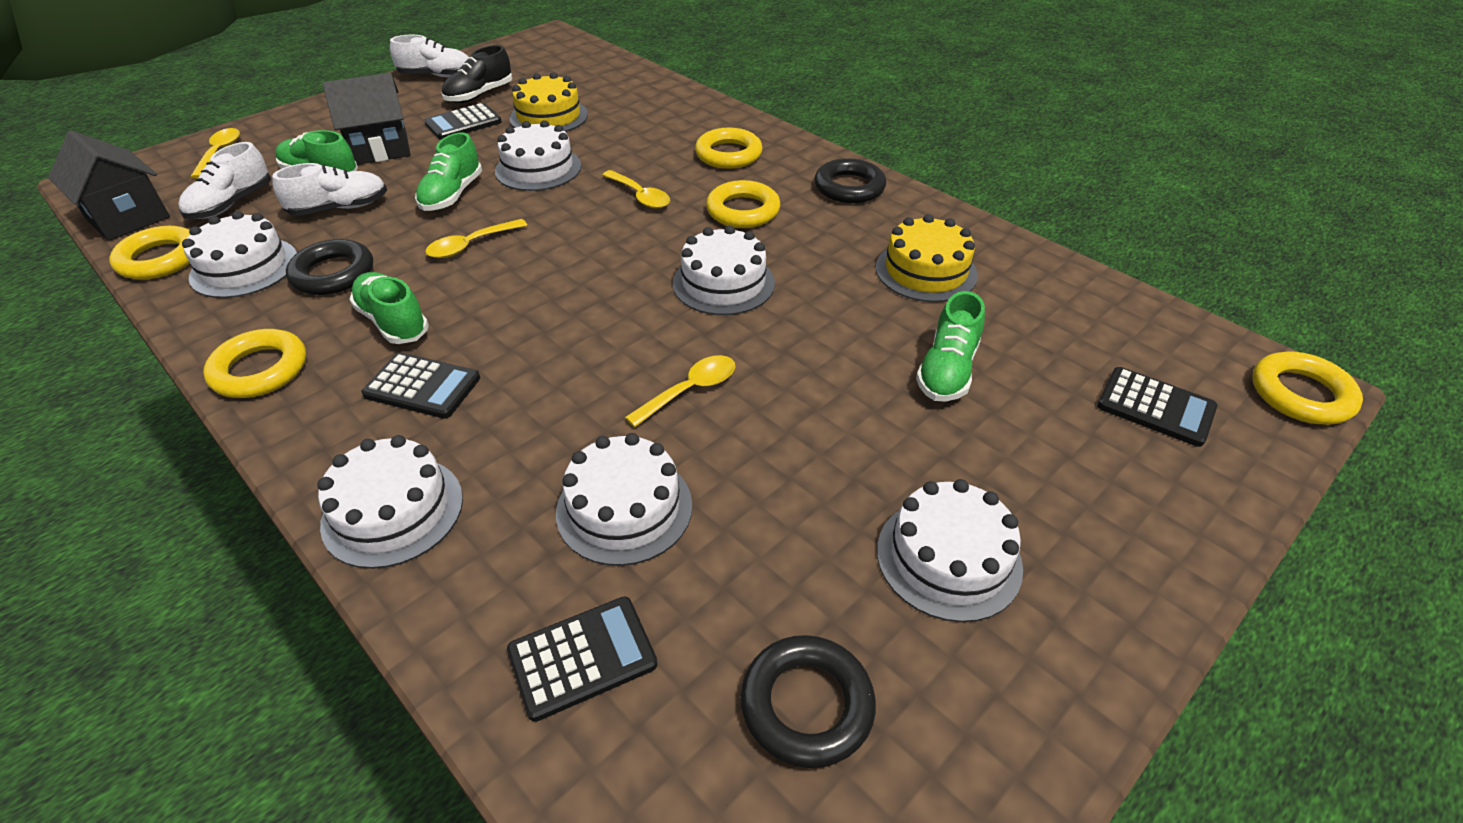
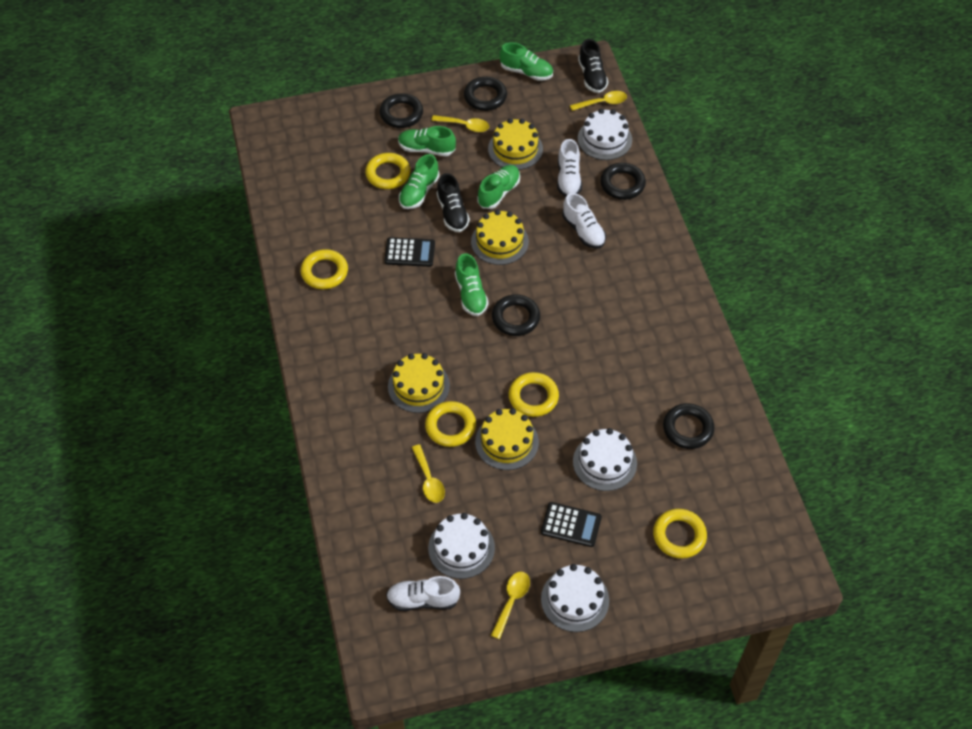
black calculator: [362,352,480,419] [424,103,502,140] [507,597,658,722] [1097,367,1218,447] = 4 -> [384,237,435,267] [541,502,602,547] = 2
black house: [48,131,170,241] [322,73,411,165] = 2 -> none = 0
black ring: [286,239,373,295] [740,635,876,768] [814,158,886,203] = 3 -> [380,93,423,128] [464,77,507,111] [492,294,540,336] [600,163,646,200] [663,403,715,449] = 5
black shoe: [442,45,512,103] = 1 -> [437,173,470,232] [578,39,608,93] = 2
green shoe: [275,130,358,172] [349,272,429,344] [415,132,482,211] [916,291,985,402] = 4 -> [398,126,456,156] [399,154,440,209] [455,253,489,316] [477,165,520,209] [500,42,553,81] = 5
white cake: [182,211,297,298] [317,435,463,569] [495,120,581,191] [556,433,692,566] [673,226,775,315] [877,479,1023,622] = 6 -> [428,513,495,579] [541,564,609,632] [573,428,637,491] [578,109,632,160] = 4
yellow cake: [509,72,588,132] [876,214,978,302] = 2 -> [388,353,450,413] [471,210,529,265] [475,408,539,470] [488,118,543,170] = 4

